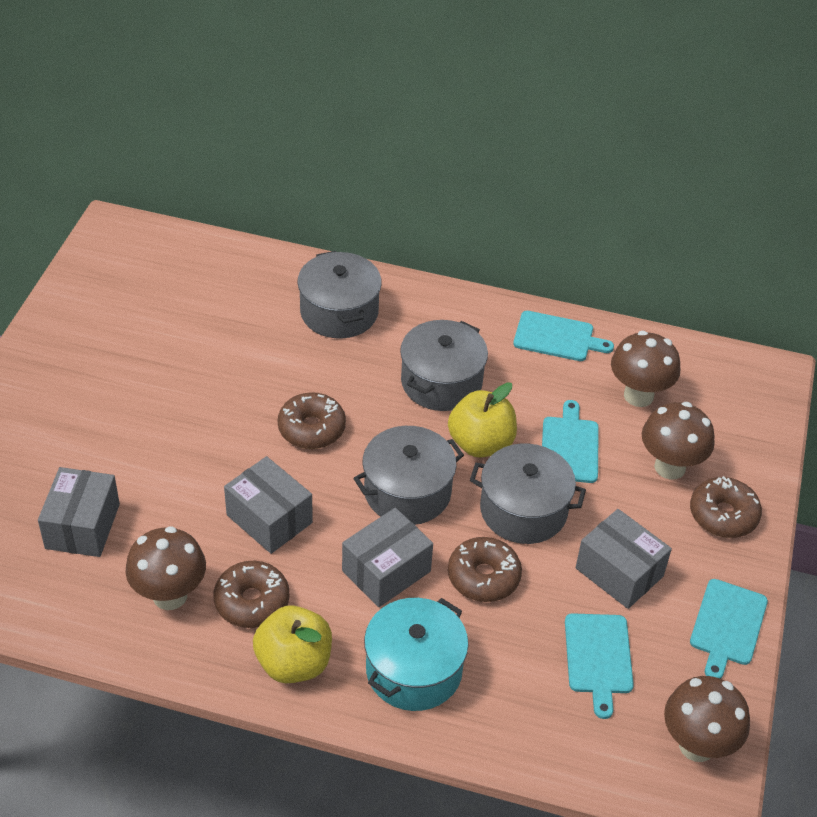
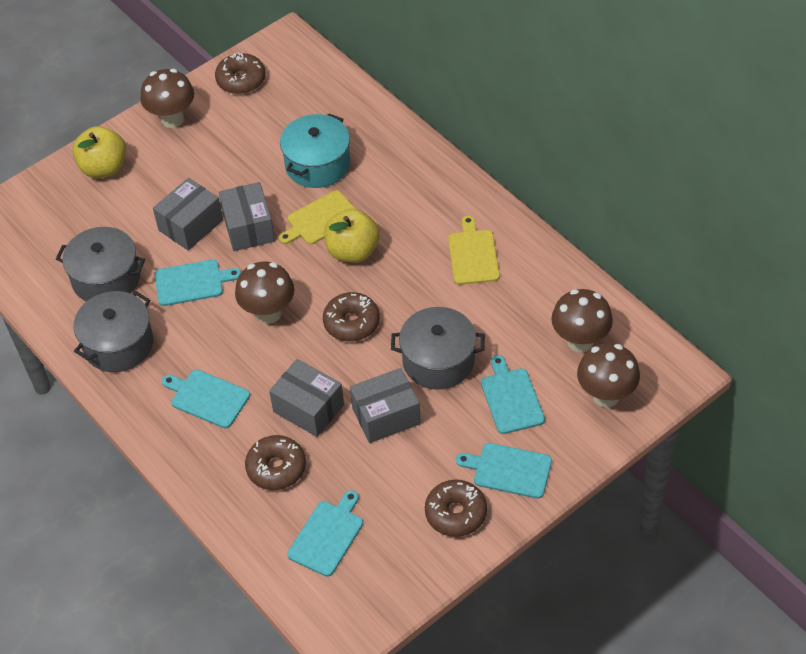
grey pot: [297,251,382,338] [353,426,464,525] [400,320,488,411] [470,443,586,544] = 4 -> [56,227,145,302] [73,291,153,372] [391,307,485,390] = 3
turquoise cutting board: [513,311,614,361] [542,400,599,483] [565,613,634,719] [690,579,768,679] = 4 -> [155,259,241,306] [162,370,250,428] [287,490,363,577] [456,443,552,499] [481,355,545,434] = 5
yellow cutting board: none = 0 -> [279,190,356,245] [448,216,500,285] = 2

